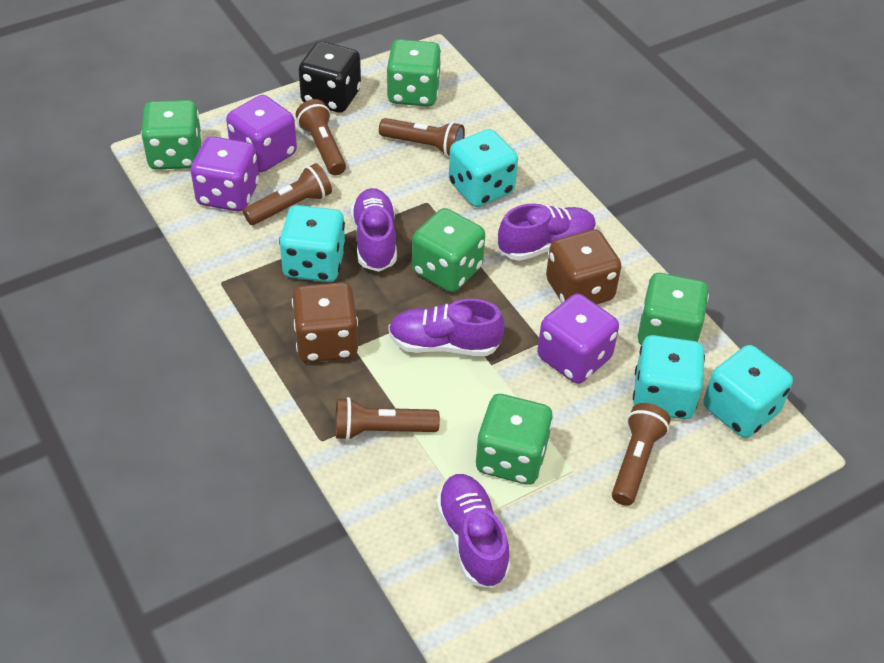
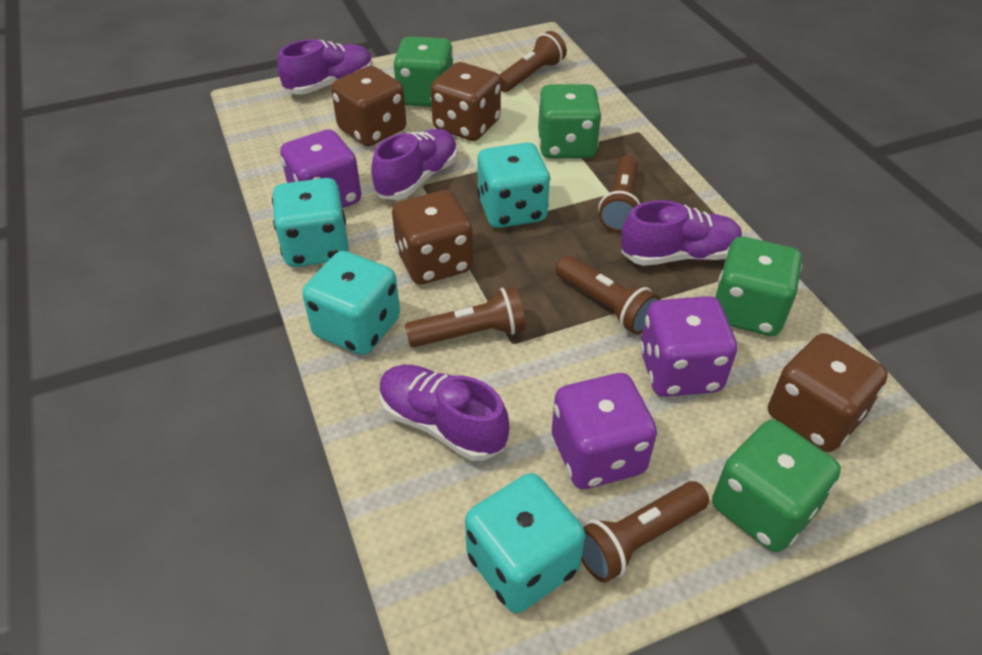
black dice: [299,41,361,113] = 1 -> none = 0
brown dice: [292,282,358,362] [546,229,621,304] = 2 -> [331,66,406,146] [392,190,473,285] [431,62,501,141] [768,333,888,452] = 4
green dice: [141,100,202,170] [386,39,441,107] [412,208,485,292] [476,394,553,485] [637,273,709,345] = 5 -> [393,37,453,107] [538,84,602,158] [712,420,841,552] [715,236,802,336] = 4

